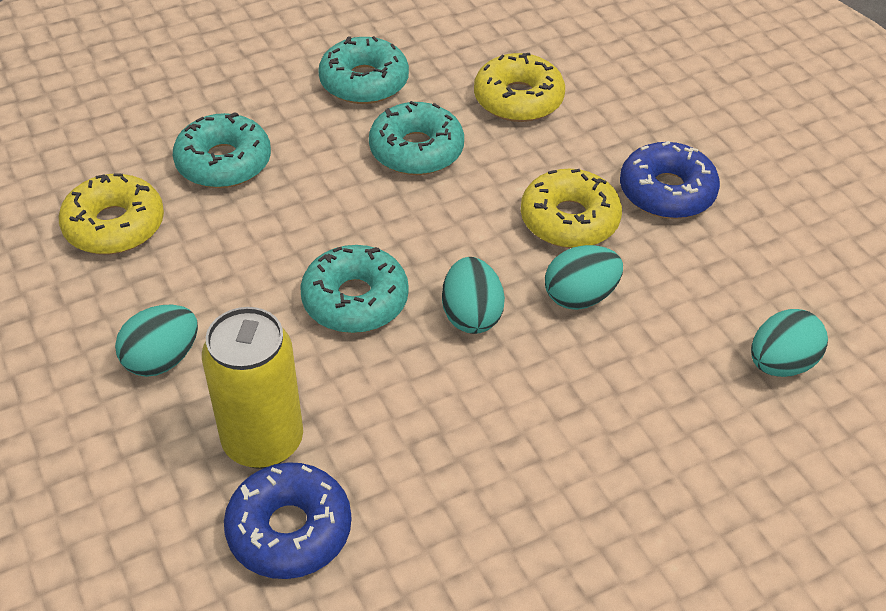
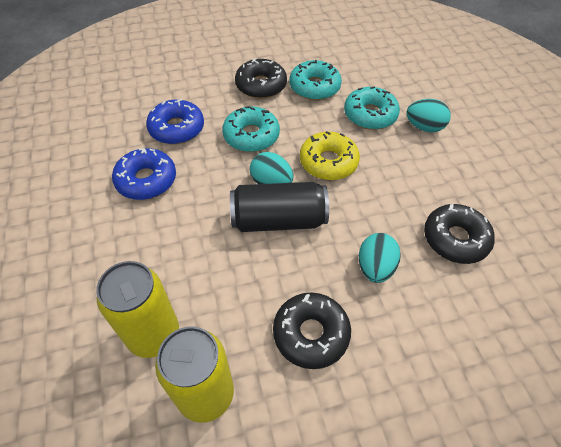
black can: none = 0 -> [230,182,329,232] = 1
black donut: none = 0 -> [235,58,287,99] [273,292,351,369] [424,204,495,264] = 3
turquoise donut: [173,112,271,188] [300,245,409,333] [318,36,409,104] [369,101,464,175] = 4 -> [222,106,280,152] [289,60,342,100] [344,86,400,130] = 3
turquoise egg: [115,305,198,377] [442,257,505,334] [545,245,623,310] [751,309,828,377] = 4 -> [250,152,294,184] [359,233,401,283] [406,99,451,132] = 3
yellow can: [202,307,303,469] = 1 -> [96,261,179,358] [155,327,234,423] = 2
yellow donut: [59,173,164,254] [474,53,565,122] [521,168,622,248] = 3 -> [300,131,360,180] = 1

